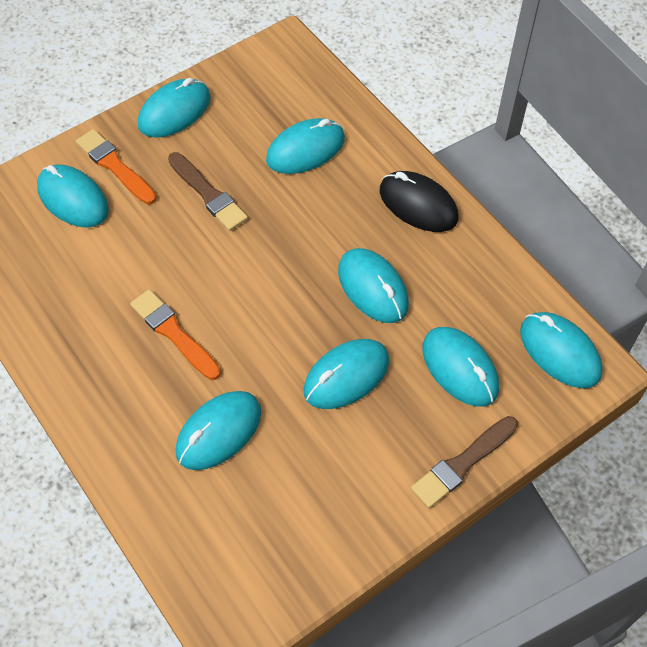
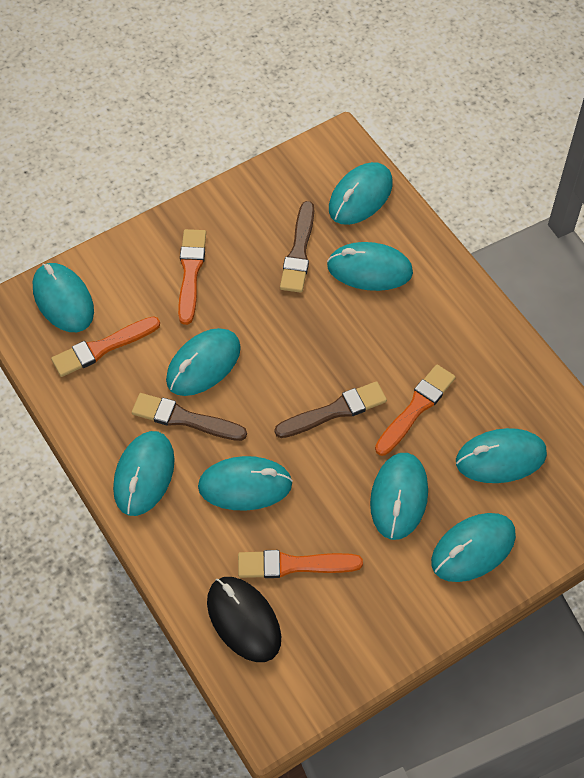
brown brush: [168,152,248,231] [411,416,518,508] = 2 -> [132,393,247,441] [274,381,387,438] [280,201,314,293] = 3
orange brush: [76,129,157,204] [130,289,221,380] = 2 -> [51,316,160,377] [178,229,206,325] [238,550,363,578] [375,364,456,456] = 4
turquoise mouse: [37,164,109,227] [138,78,211,138] [176,391,262,470] [266,118,345,174] [304,339,389,409] [338,248,409,323] [423,327,499,407] [520,312,603,388] = 8 -> [33,263,94,332] [113,431,175,516] [166,328,241,396] [198,456,293,511] [327,242,413,291] [329,162,393,225] [370,453,428,540] [431,513,516,582] [456,428,547,483] = 9

